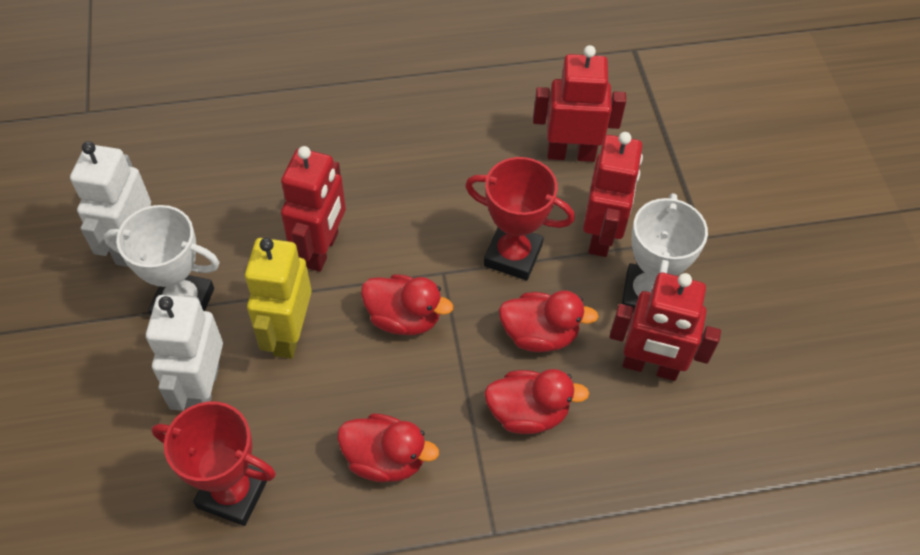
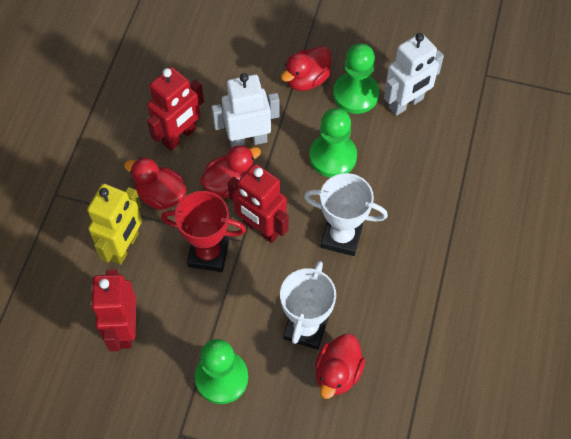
green pawn: none = 0 -> [195,339,248,404] [309,108,357,177] [333,43,379,114] = 3
red robot: [281,146,346,272] [533,45,626,162] [583,132,643,257] [609,273,721,381] = 4 -> [91,269,137,352] [147,67,204,151] [227,164,289,243] = 3
red trophy: [152,401,276,526] [465,157,575,280] = 2 -> [161,191,246,272] = 1

